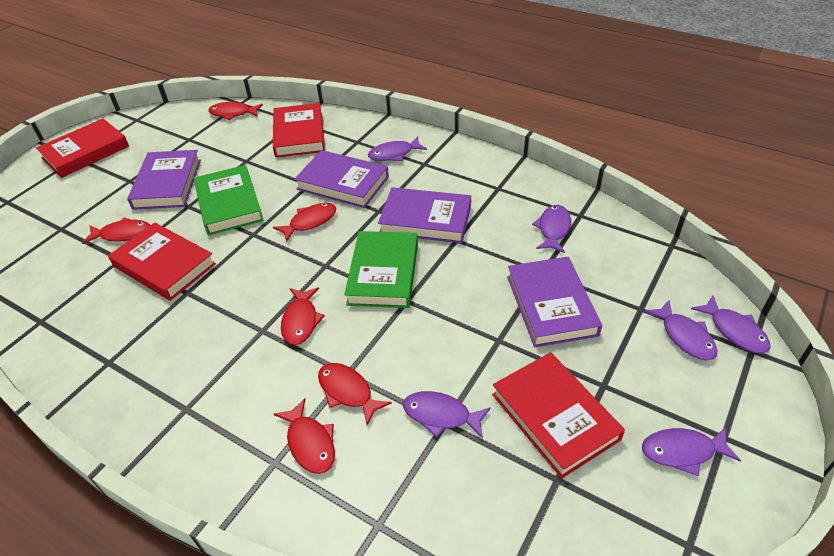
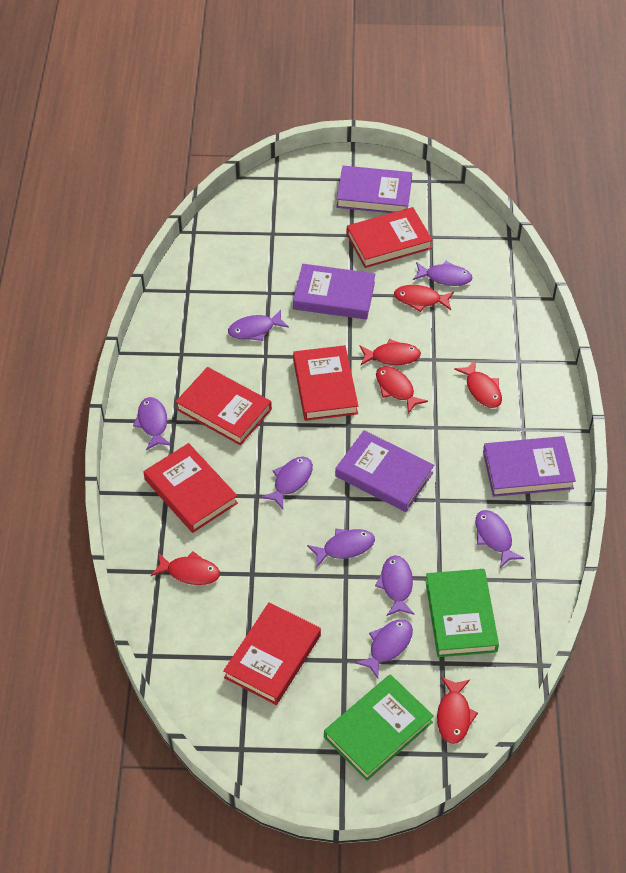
purple fish: [368,137,427,161] [403,391,491,439] [532,205,571,253] [642,427,741,476] [644,300,718,361] [691,295,771,353] = 6 -> [133,397,172,450] [228,310,289,341] [261,457,313,509] [307,528,375,567] [355,619,413,679] [375,555,415,616] [413,261,472,286] [475,510,525,568] = 8
red book: [36,118,129,178] [108,223,216,301] [273,103,325,158] [492,352,625,479] = 4 -> [143,443,238,533] [176,367,272,445] [223,602,321,705] [293,345,358,421] [346,207,433,268] = 5

